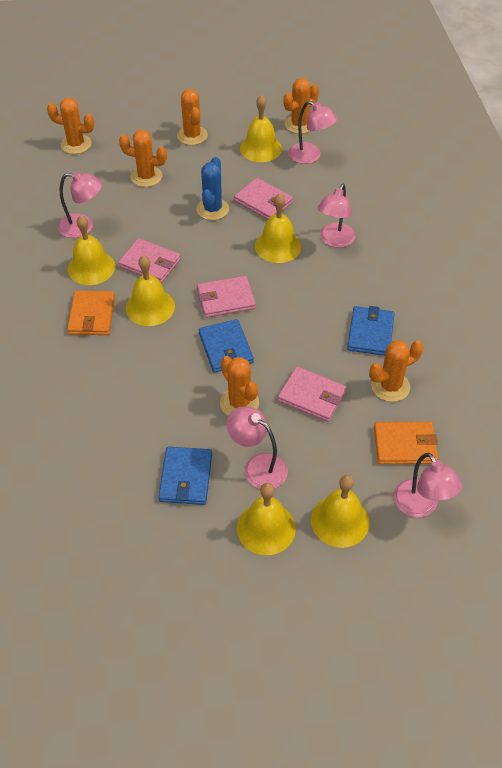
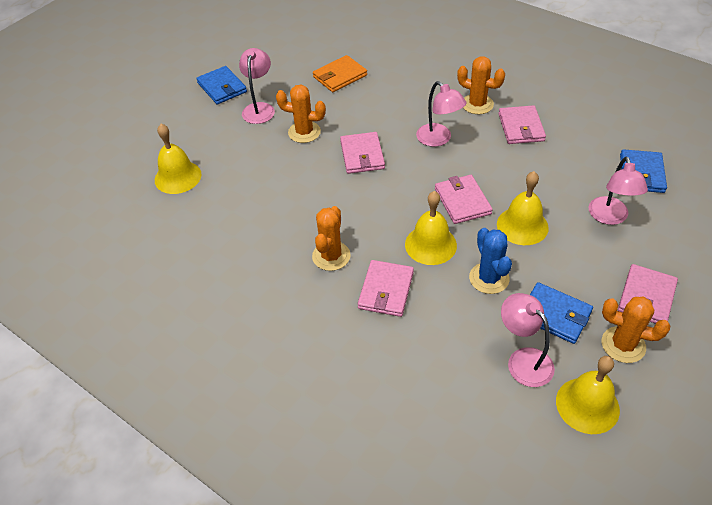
orange cactus: [47,98,94,154] [119,130,167,187] [177,89,208,145] [220,356,259,416] [283,78,319,134] [369,340,423,402] = 6 -> [276,85,326,143] [312,206,351,271] [457,57,505,114] [602,297,670,363] = 4
orange wallet: [67,291,115,335] [374,422,438,464] = 2 -> [313,55,367,92] = 1
pink lamp: [58,171,102,238] [227,406,288,489] [288,101,337,164] [317,184,355,248] [394,453,462,517] = 5 -> [239,48,275,124] [416,81,467,147] [501,293,555,387] [589,157,648,225] = 4
pink wallet: [118,238,181,283] [197,276,256,318] [234,178,293,220] [278,366,347,422] = 4 -> [340,132,385,174] [358,260,414,317] [435,175,493,224] [498,105,546,144] [618,264,678,324] = 5
yellow bell: [68,215,115,285] [126,255,175,326] [237,483,296,555] [240,95,282,162] [255,194,301,263] [311,475,370,548] = 6 -> [155,124,201,194] [405,191,457,265] [497,171,549,245] [556,356,620,434] = 4

